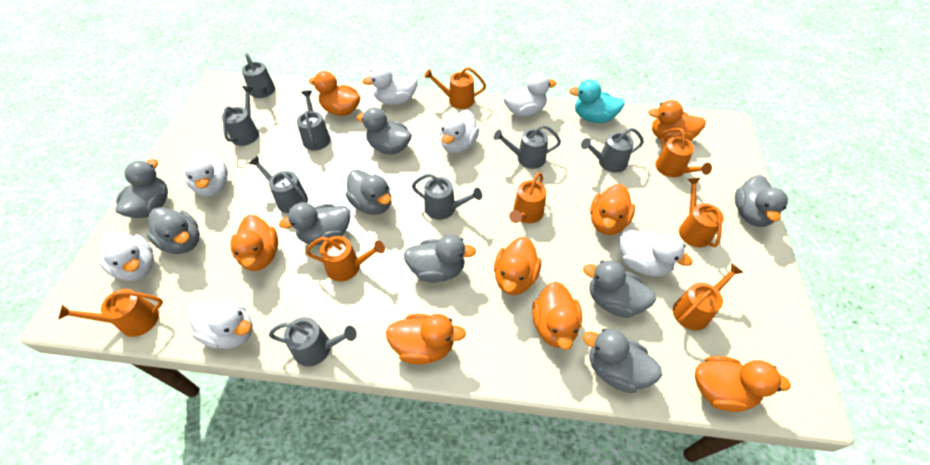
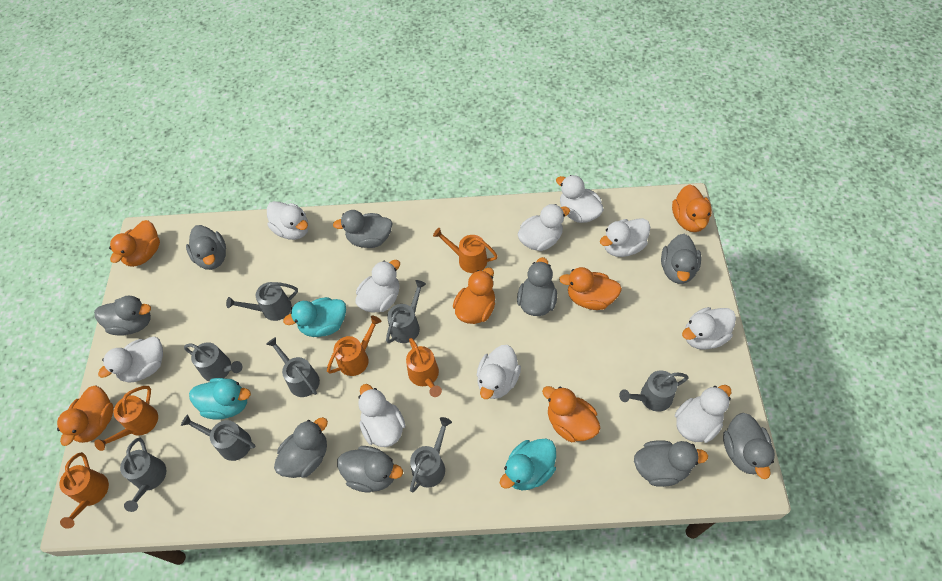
orange duck: [230,215,278,271] [309,71,360,116] [386,314,466,365] [494,237,541,295] [532,282,582,350] [590,184,635,235] [648,100,706,142] [695,356,791,412] = 8 -> [57,385,114,446] [109,220,160,267] [453,268,495,324] [542,386,601,442] [559,267,622,310] [672,184,712,232] = 6
orange watering can: [58,289,163,337] [306,236,385,282] [424,67,486,109] [509,172,546,223] [655,128,712,177] [673,263,744,330] [679,178,724,247] = 7 -> [60,452,109,529] [94,386,158,451] [327,316,381,376] [406,338,442,397] [433,228,498,273] = 5
turquoise duck: [569,80,625,123] = 1 -> [189,378,251,420] [283,297,346,337] [500,439,556,490] = 3
white duck: [98,231,154,281] [183,149,228,197] [187,297,253,349] [362,66,418,105] [440,110,479,154] [503,72,557,117] [620,229,692,277] = 7 -> [98,337,163,383] [267,201,309,240] [355,260,400,313] [358,384,405,447] [477,345,521,399] [518,204,570,251] [556,175,604,223] [600,218,650,257] [675,385,731,443] [682,307,736,350] = 10

